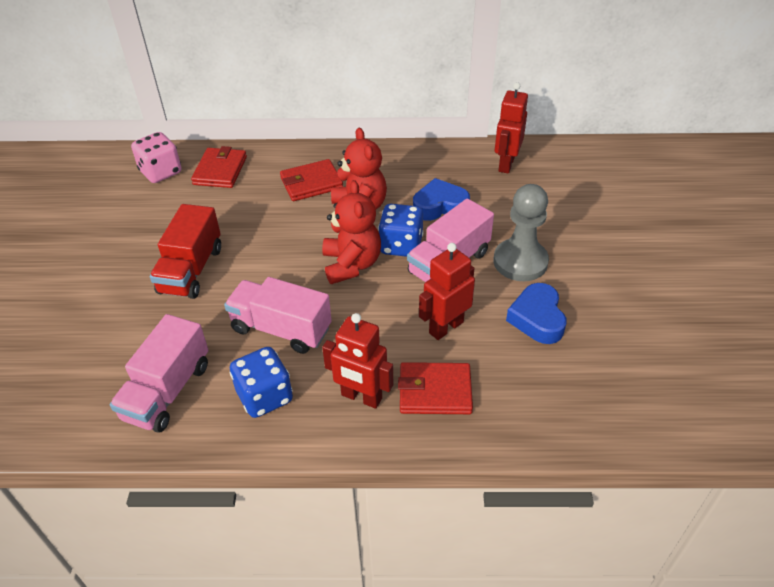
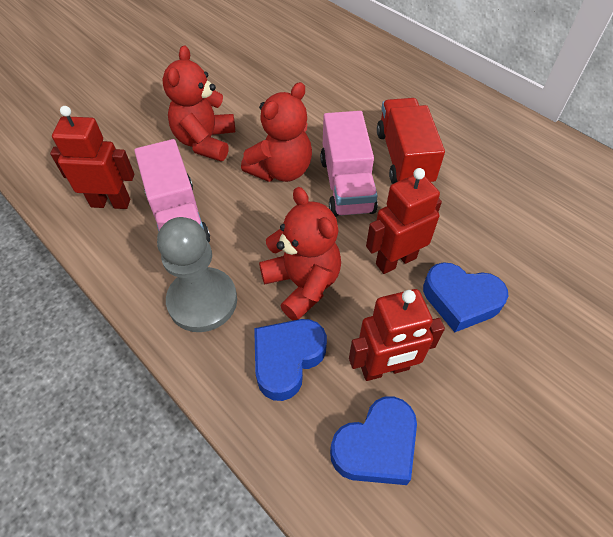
blue dice: [230,347,293,418] [378,204,423,257] = 2 -> none = 0
blue heart: [413,178,470,221] [506,283,566,344] = 2 -> [254,319,327,401] [330,396,417,485] [423,262,508,332] = 3
pink dice: [131,132,181,183] = 1 -> none = 0
pink truck: [109,314,208,432] [224,277,332,354] [407,199,494,282] = 3 -> [134,139,210,242] [320,111,378,217] = 2
red teddy bear: [322,180,381,284] [331,128,387,209] = 2 -> [162,46,235,161] [241,82,312,182] [259,187,341,321] = 3
red wallet: [191,146,247,188] [280,159,343,201] [398,362,473,414] = 3 -> none = 0

